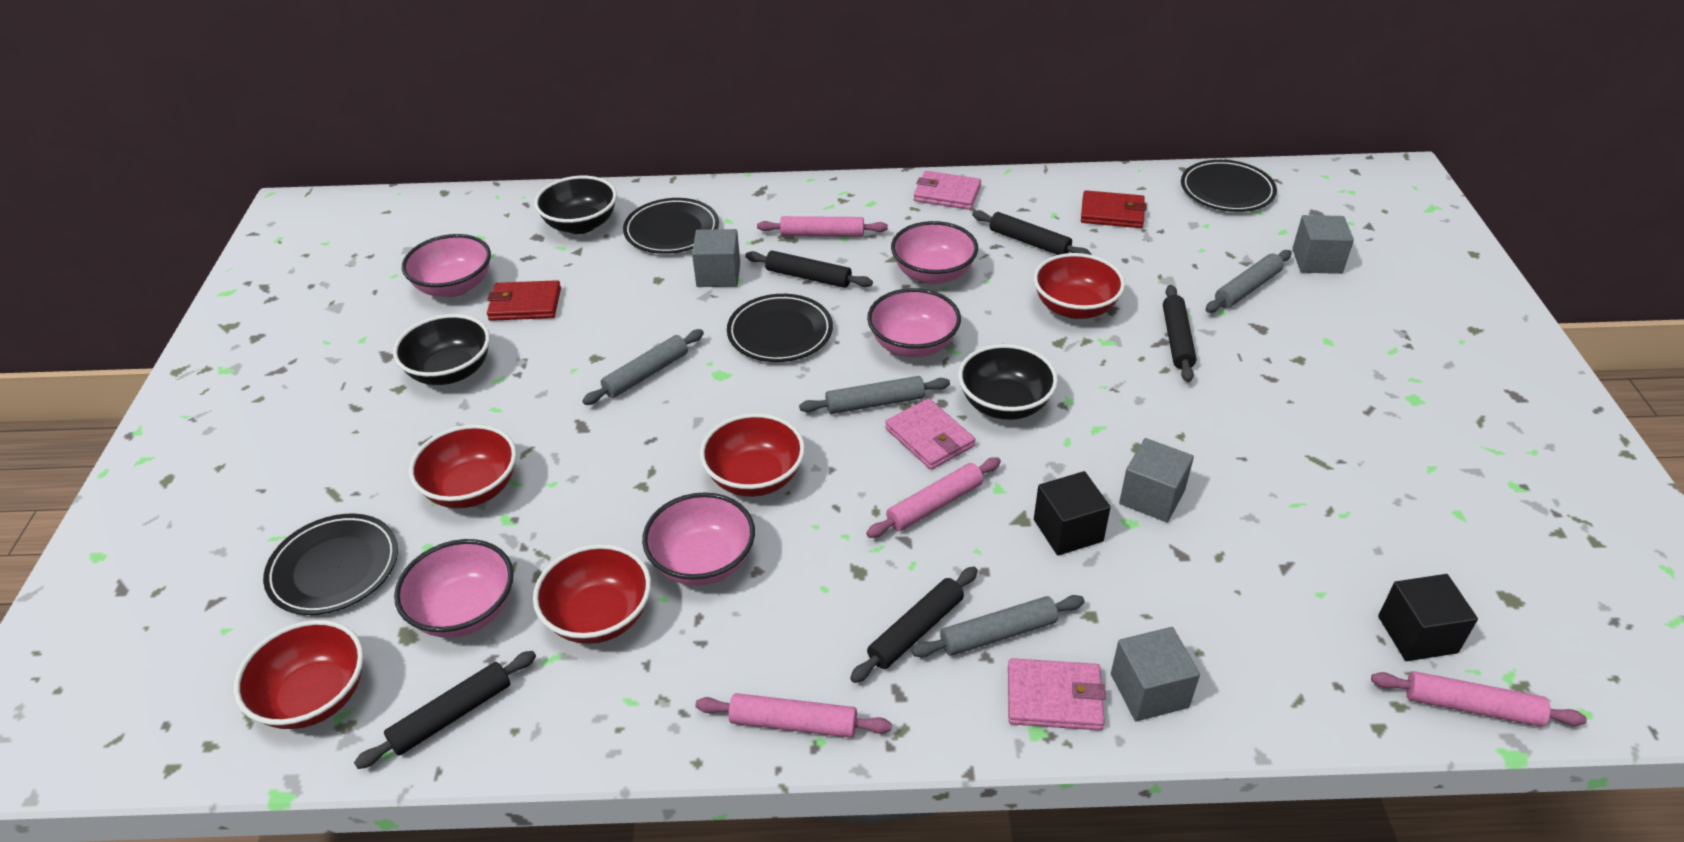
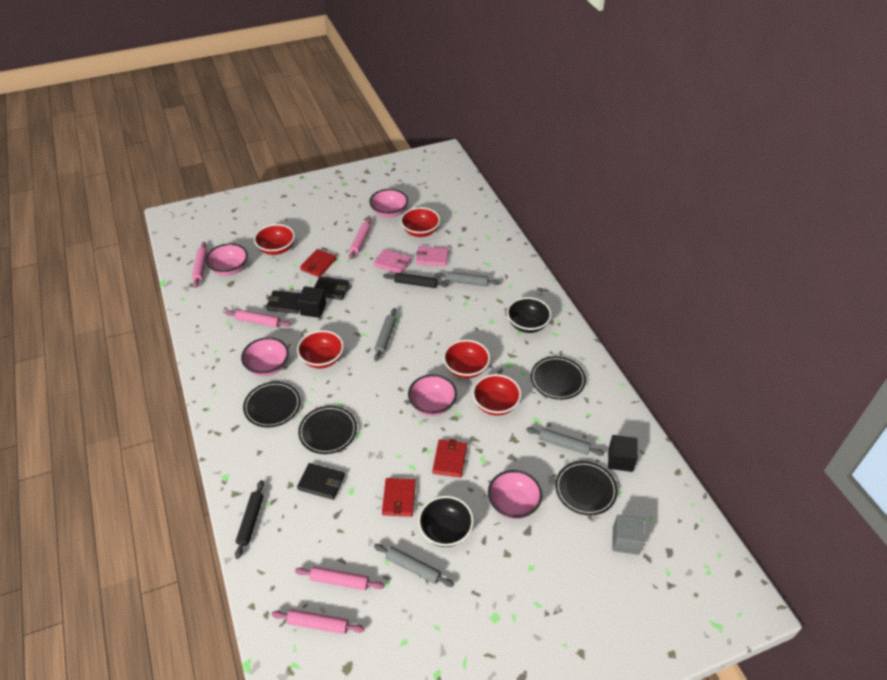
black bowl: [393,314,490,385] [534,176,617,234] [958,344,1058,420] = 3 -> [418,496,474,547] [507,297,552,333] = 2
black rolling pin: [354,651,536,769] [745,251,873,288] [850,567,978,683] [972,210,1091,255] [1163,285,1196,382] = 5 -> [235,480,264,559] [383,273,449,288] = 2
black wallet: none = 0 -> [266,290,301,314] [297,463,345,500] [314,276,350,300] = 3
grey cube: [692,229,740,287] [1111,627,1200,721] [1119,438,1194,522] [1292,215,1354,274] = 4 -> [613,515,645,555] = 1
pink rolling pin: [695,693,892,738] [757,216,888,237] [866,457,1001,538] [1371,671,1587,727] = 4 -> [192,242,207,288] [225,310,291,327] [271,609,364,634] [295,567,384,590] [349,218,371,260] = 5
pink wallet: [885,398,975,470] [914,171,981,210] [1008,658,1106,731] = 3 -> [374,249,411,273] [416,246,448,266] = 2
red wallet: [487,280,561,321] [1081,190,1147,228] = 2 -> [300,249,336,277] [382,478,416,517] [433,439,467,478] = 3

